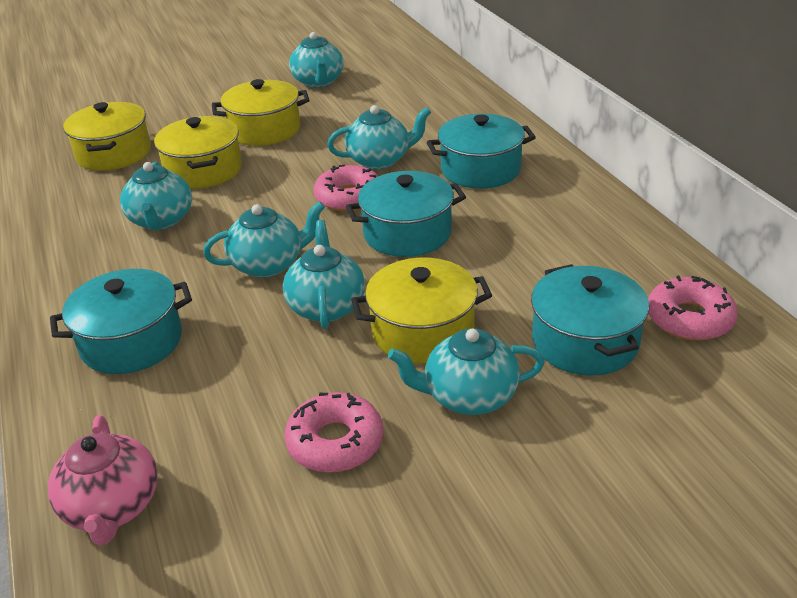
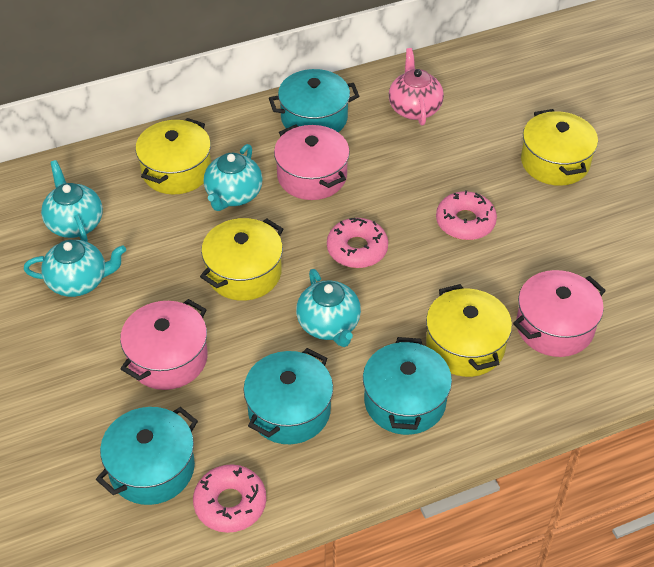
pink pot: none = 0 -> [120,299,208,390] [274,124,350,200] [513,270,606,357] = 3
turquoise teapot: [120,162,192,230] [203,201,325,278] [283,220,365,329] [289,32,344,88] [327,105,431,169] [388,329,545,415] = 6 -> [24,240,126,297] [41,160,103,242] [204,144,263,211] [296,269,361,347] = 4

